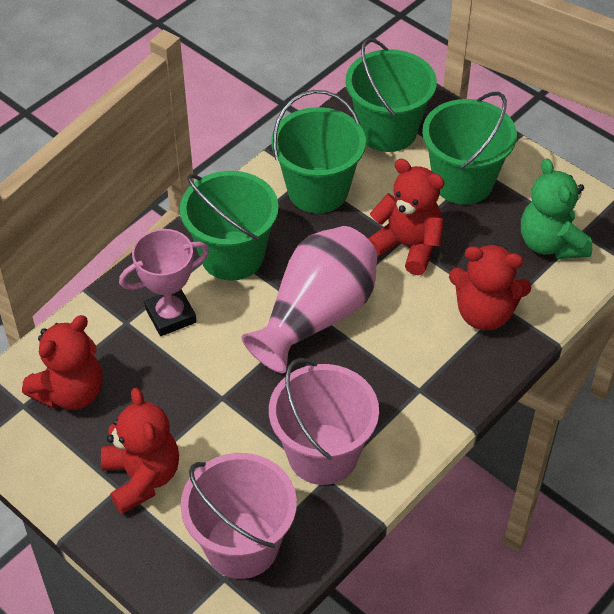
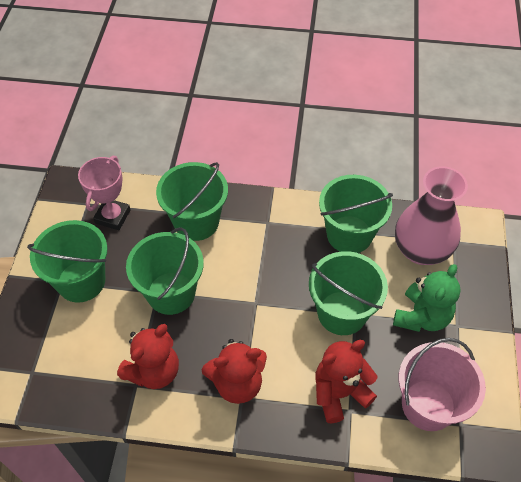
green bucket: [180,171,279,281] [271,90,366,213] [346,38,437,152] [422,92,517,205] = 4 -> [27,220,107,303] [126,227,204,315] [156,162,228,241] [309,251,388,335] [319,175,393,253] = 5
pink bucket: [180,453,297,579] [269,358,379,485] = 2 -> [399,338,486,431] = 1
red teddy bear: [22,315,103,410] [101,388,179,514] [368,159,444,275] [449,244,531,330] = 4 -> [117,324,179,389] [202,339,267,404] [315,340,377,423] = 3

